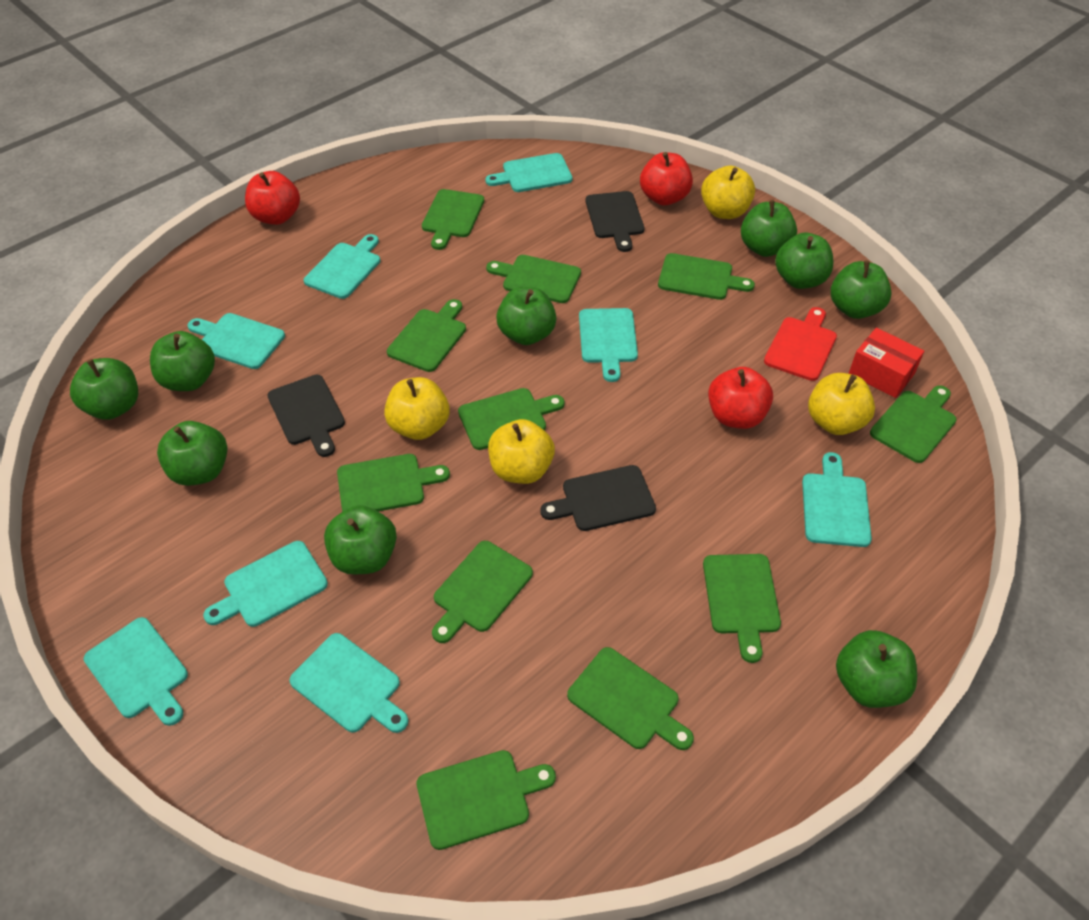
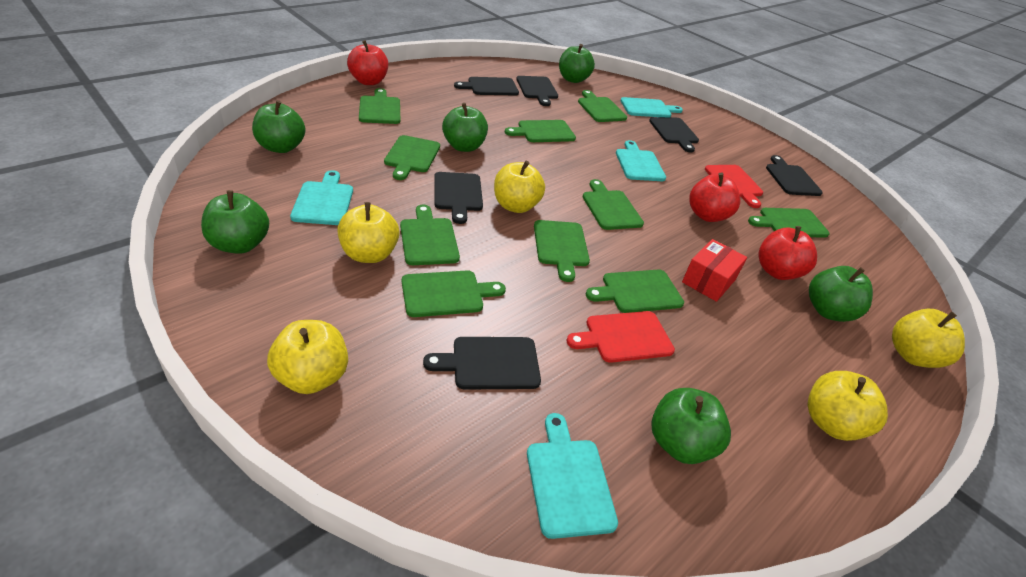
black cutting board: [268,375,345,457] [540,465,656,531] [586,191,644,252] = 3 -> [423,337,541,389] [434,172,483,224] [454,77,519,95] [516,76,558,106] [649,117,699,153] [766,155,823,196] = 6
green apple: [70,358,138,420] [150,331,215,391] [157,421,227,486] [324,505,397,574] [496,287,557,345] [741,200,797,257] [775,233,833,289] [831,260,892,319] [836,630,917,708] = 9 -> [201,190,269,254] [252,100,306,153] [442,103,488,152] [559,44,595,83] [651,388,731,464] [809,266,873,322] = 6
green cutting board: [337,454,450,512] [387,299,466,372] [417,750,556,850] [422,189,484,250] [432,541,533,643] [458,388,565,450] [486,255,581,303] [567,647,694,750] [658,253,755,300] [703,554,781,663] [870,385,957,463] = 11 -> [359,88,400,124] [384,135,440,180] [400,205,460,265] [402,270,506,317] [505,120,576,142] [534,220,590,282] [578,90,627,122] [583,179,644,230] [586,269,684,313] [748,208,830,238] = 10
red cutting board: [764,307,837,381] = 1 -> [567,311,675,363] [705,165,763,208] = 2
turquoise cutting board: [84,617,188,726] [188,313,285,369] [203,541,328,627] [289,633,408,733] [304,234,380,299] [485,153,573,192] [579,308,638,382] [802,452,872,547] = 8 -> [290,170,353,225] [527,413,618,539] [616,140,666,181] [620,97,683,117] = 4
yellow apple: [384,377,449,440] [488,419,555,484] [701,166,755,219] [808,373,875,435] = 4 -> [267,320,348,394] [337,202,400,263] [494,161,545,213] [807,371,888,441] [892,309,965,368] = 5

